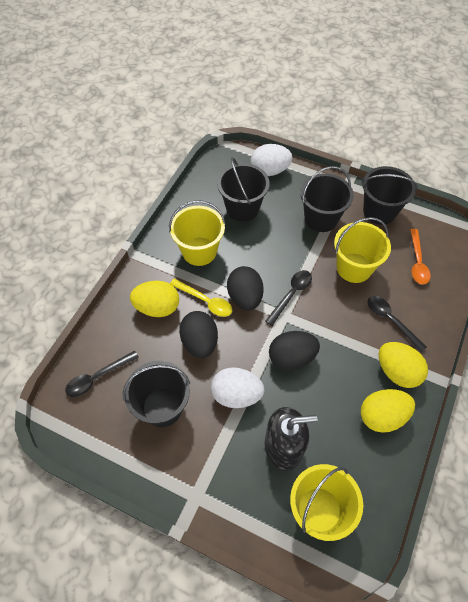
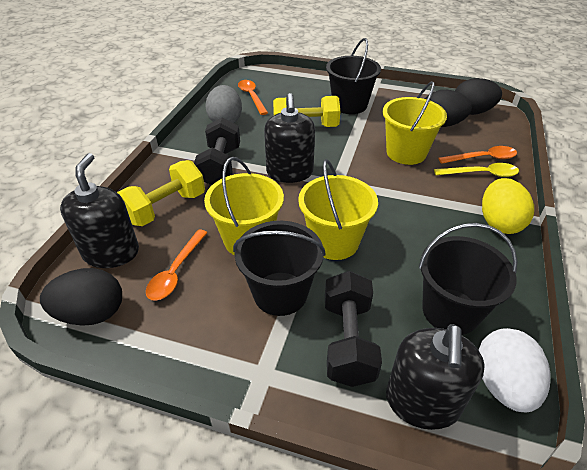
black bucket: [122,361,190,427] [217,157,270,222] [300,166,354,232] [362,166,418,225] = 4 -> [233,221,326,316] [326,38,381,114] [418,223,517,335] = 3
black dumbbell: none = 0 -> [194,118,240,185] [325,271,382,387] = 2
black soap dispenser: [265,407,317,471] = 1 -> [60,153,139,268] [264,93,315,183] [386,324,485,430] = 3
black spoon: [65,350,139,397] [265,270,312,326] [368,296,427,352] = 3 -> none = 0
grey egg: none = 0 -> [206,85,242,123] = 1
orange spoon: [410,229,431,285] = 1 -> [146,229,208,301] [238,80,268,115] [438,146,517,164] = 3
white egg: [211,367,265,408] [251,144,292,176] = 2 -> [479,328,551,412] = 1
yellow dumbbell: none = 0 -> [117,160,205,226] [273,96,340,127] = 2
yellow egg: [130,281,179,317] [361,389,415,433] [378,342,428,388] = 3 -> [482,178,534,234] = 1

